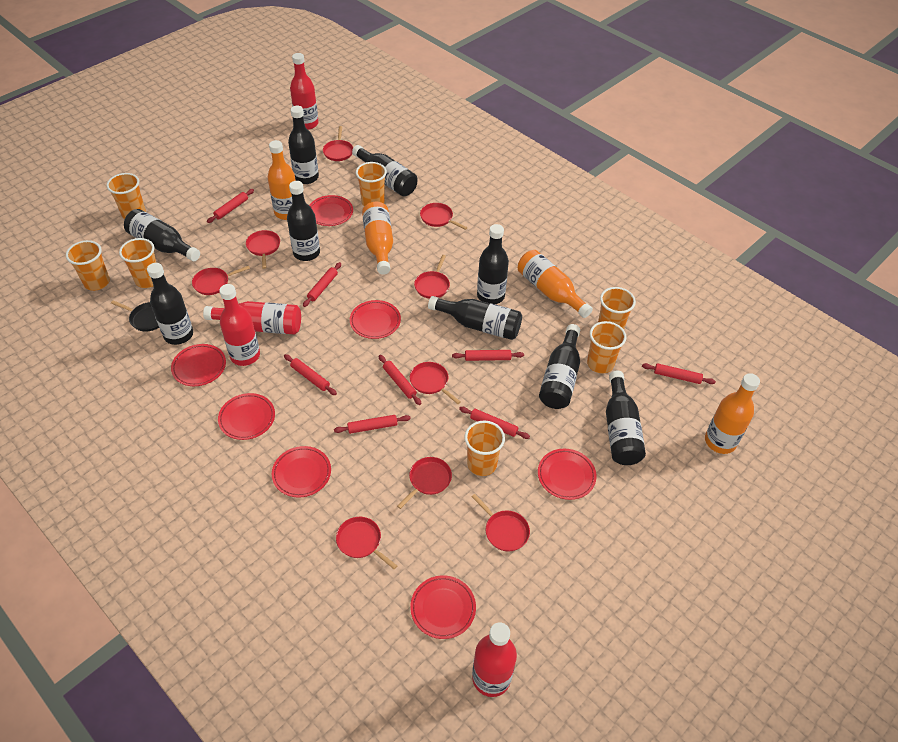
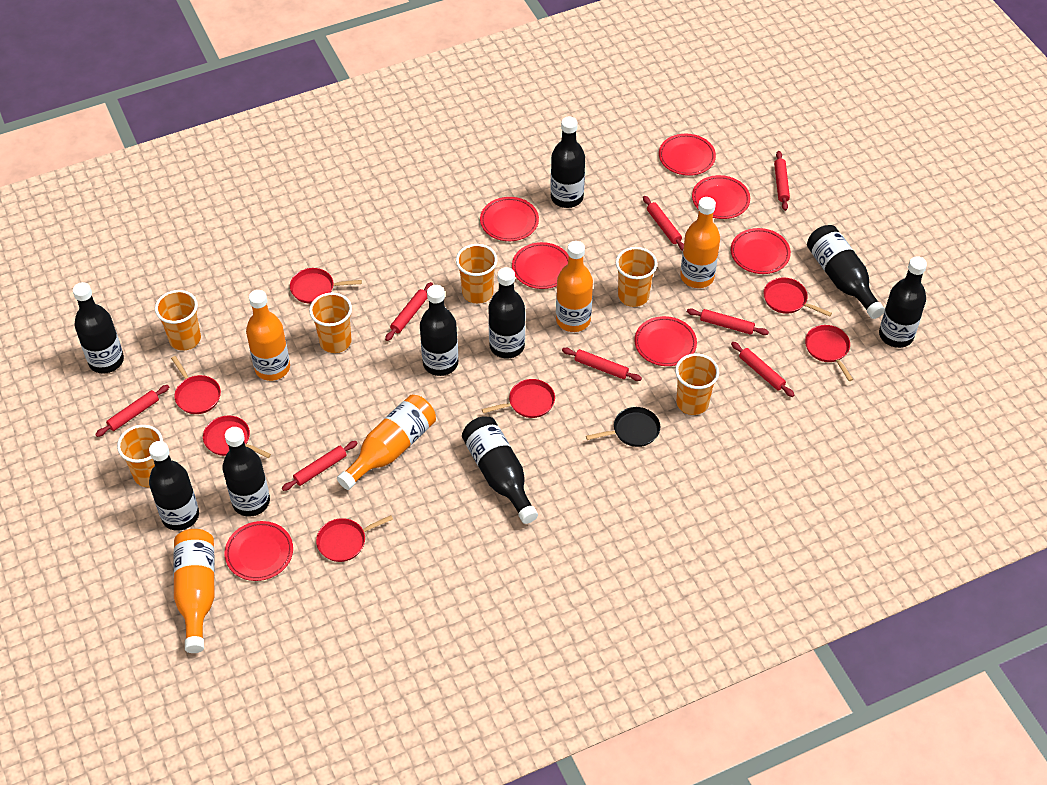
orange bottle: [268,140,296,220] [362,202,393,275] [518,250,593,318] [705,373,760,454] = 4 -> [174,529,215,653] [246,290,290,381] [337,395,436,490] [556,241,593,332] [680,197,720,288] = 5
orange cup: [66,240,110,291] [106,173,146,219] [119,238,157,288] [356,162,387,206] [464,421,505,476] [587,321,626,374] [598,287,636,329] = 7 -> [117,425,163,487] [155,290,201,351] [309,293,352,353] [456,244,497,304] [616,247,657,307] [675,353,719,415] = 6
red bottle: [203,301,301,335] [219,284,260,366] [290,53,319,130] [472,622,517,697] = 4 -> none = 0
red pan: [192,266,250,295] [246,230,280,269] [323,126,353,161] [336,517,397,569] [397,457,452,509] [410,362,461,404] [414,255,450,299] [420,203,468,230] [472,494,530,552] = 9 -> [171,356,221,414] [203,416,271,458] [290,268,362,304] [316,515,393,562] [482,379,555,418] [763,278,832,317] [805,325,853,381] = 7

